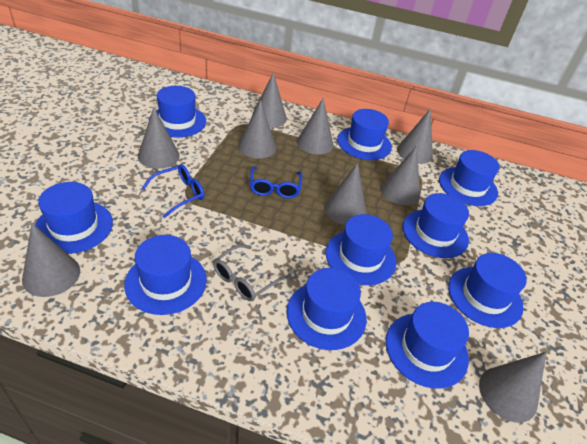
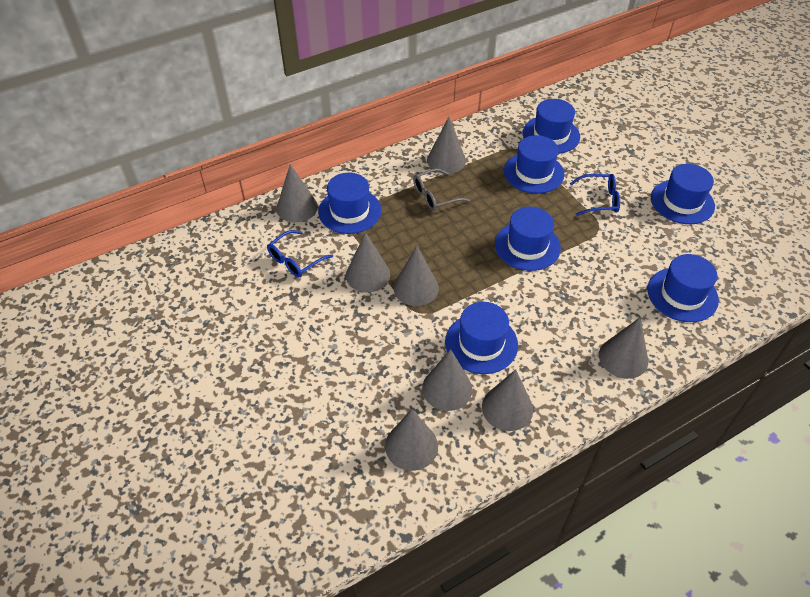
blue hat: [35,182,113,254] [124,235,207,315] [149,86,206,137] [287,268,367,350] [326,214,396,285] [337,109,392,160] [386,302,469,389] [403,193,469,258] [439,150,500,206] [448,253,527,328] = 10 -> [318,173,381,234] [445,302,518,374] [495,207,561,271] [504,135,565,194] [523,99,580,154] [647,254,719,322] [651,164,715,224] = 7
grey cone: [22,223,80,297] [138,107,180,169] [238,100,276,159] [252,73,287,128] [297,99,334,155] [324,163,367,225] [381,146,420,205] [397,109,433,164] [479,352,547,423] = 9 -> [276,164,318,223] [346,232,390,292] [385,409,438,471] [394,246,439,306] [422,349,472,411] [427,117,466,174] [482,369,533,431] [599,317,648,379] = 8

